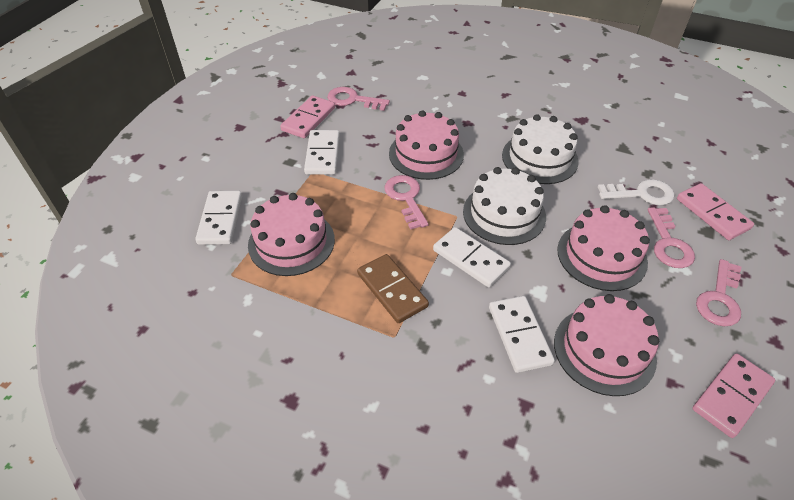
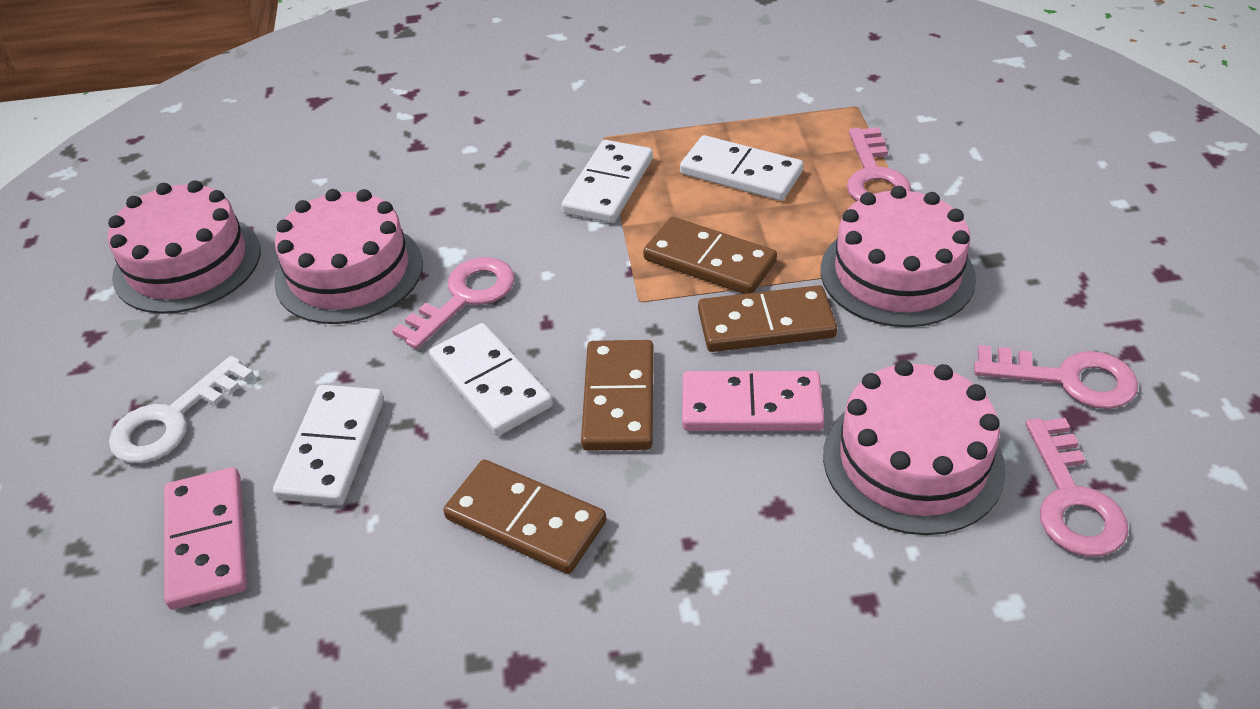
brown domino: [357,254,429,323] = 1 -> [443,460,606,574] [581,340,654,451] [643,217,777,294] [698,285,837,352] = 4
pink domino: [280,95,335,138] [677,183,754,240] [693,353,775,438] = 3 -> [164,467,247,610] [682,371,824,431] = 2
white cake: [463,167,546,245] [502,114,579,184] = 2 -> none = 0

